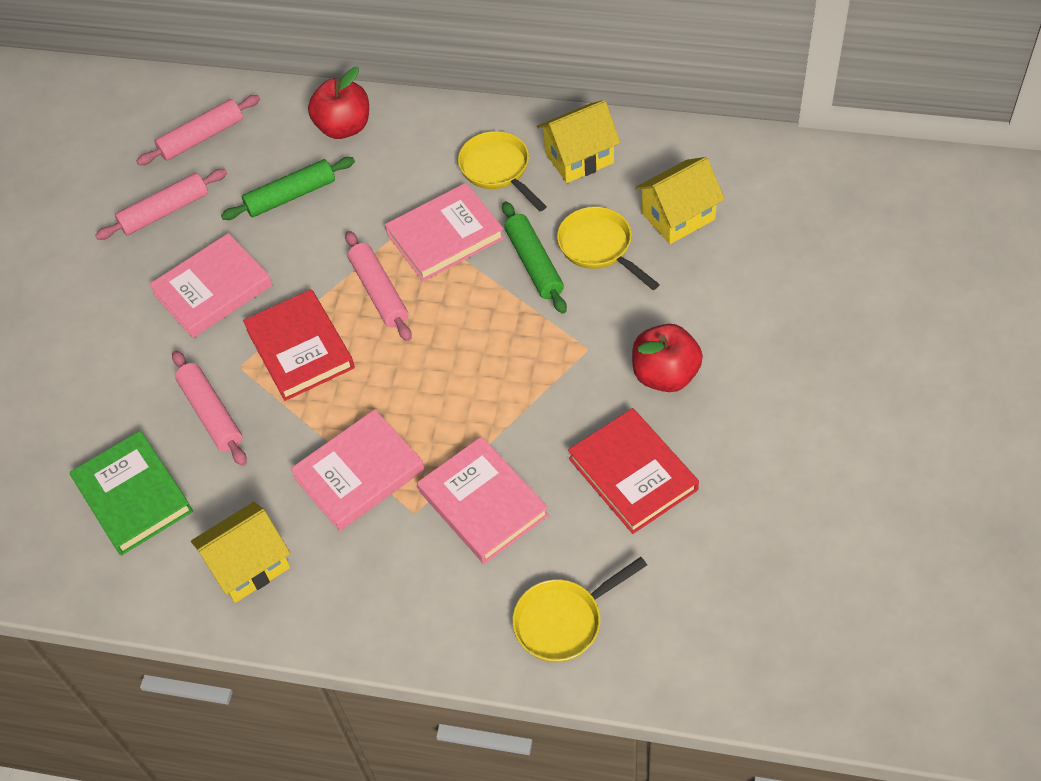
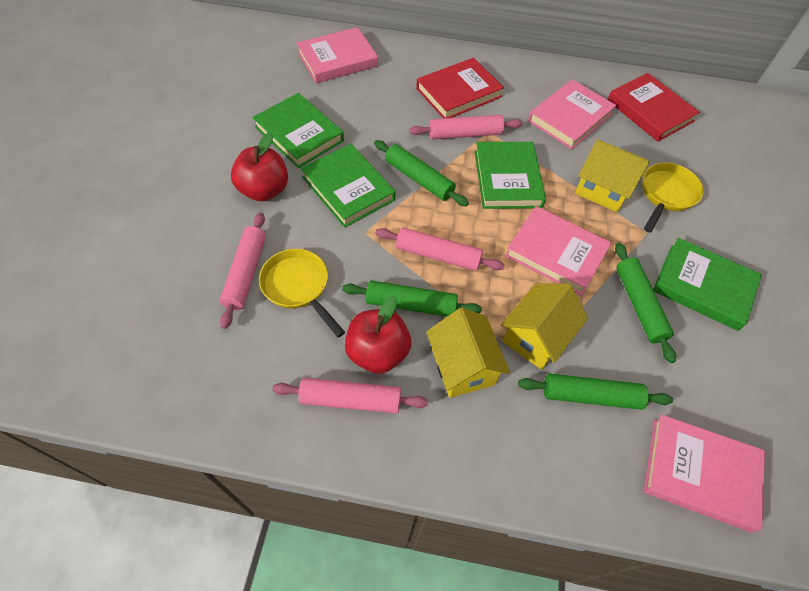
green book: [70,431,193,555] = 1 -> [252,93,344,168] [301,144,395,228] [475,142,546,209] [653,238,762,331] = 4
green rolling pin: [221,157,355,220] [502,202,567,314] = 2 -> [342,280,482,317] [374,140,469,206] [518,374,673,410] [615,243,676,363] = 4
yellow pan: [458,131,547,211] [513,557,647,662] [557,207,660,290] = 3 -> [259,249,345,337] [642,163,704,233] = 2

